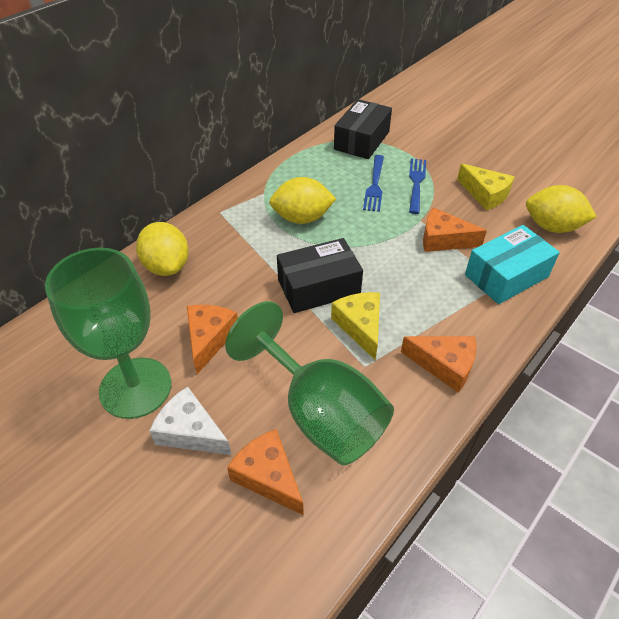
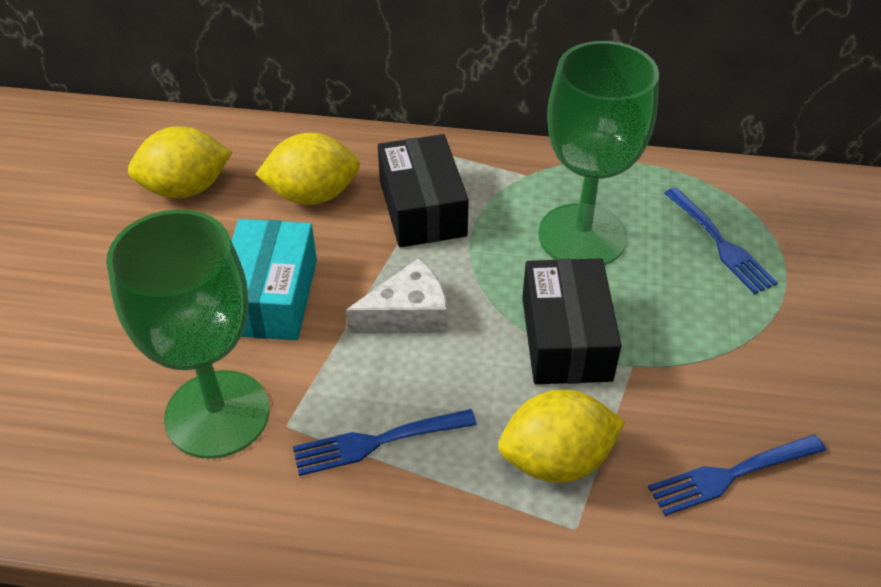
blue fork: [363,155,384,212] [409,159,426,214] = 2 -> [293,409,477,476] [648,434,826,516] [664,187,778,294] = 3
orange cheese: [187,305,238,374] [227,429,304,515] [401,336,476,393] [423,208,487,252] = 4 -> none = 0
yellow cheese: [331,292,380,360] [457,164,515,210] = 2 -> none = 0

